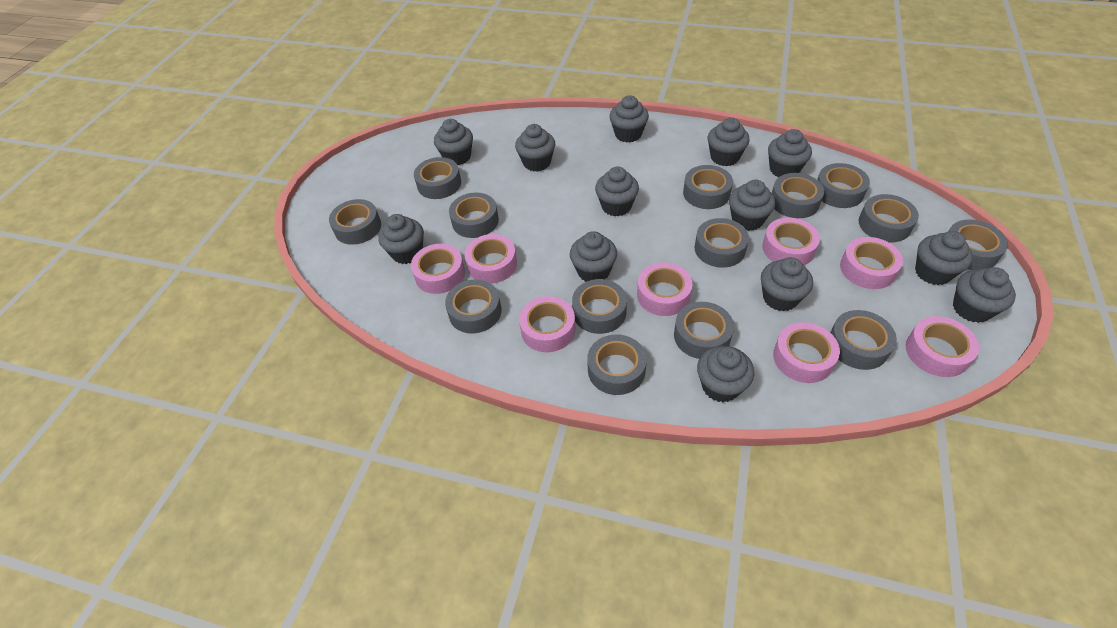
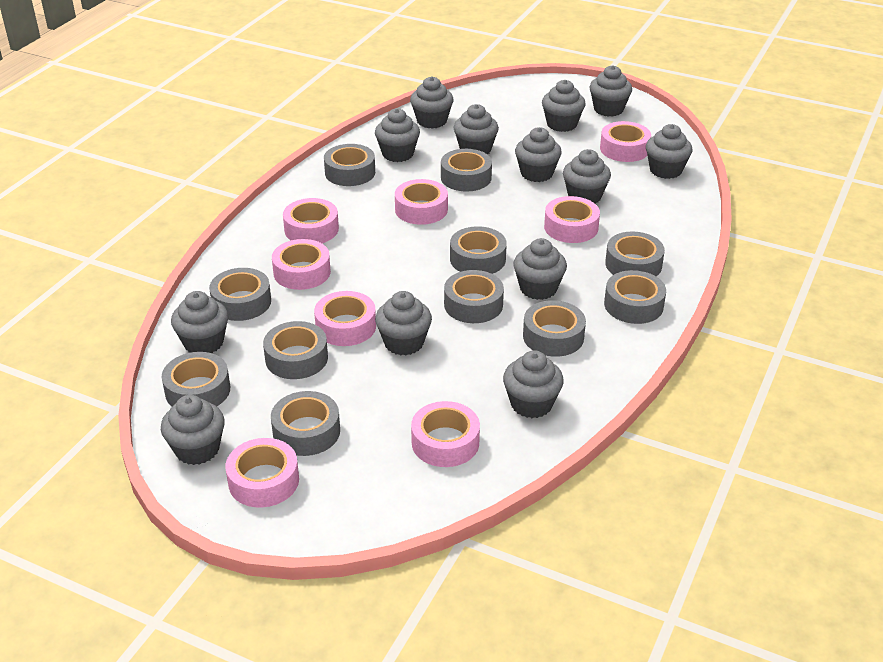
grey tape: [329,199,381,245] [414,157,461,199] [445,279,501,334] [449,193,499,238] [572,279,627,334] [587,334,647,395] [674,302,734,359] [683,165,733,209] [694,218,749,268] [772,173,824,218] [817,163,870,208] [830,310,897,370] [859,194,919,242] [949,219,1008,270] = 14 -> [162,352,230,407] [209,268,271,321] [263,321,328,379] [271,391,340,456] [324,144,375,186] [441,149,492,192] [444,270,504,323] [450,226,507,274] [523,300,586,357] [604,270,666,324] [605,231,665,276] = 11

